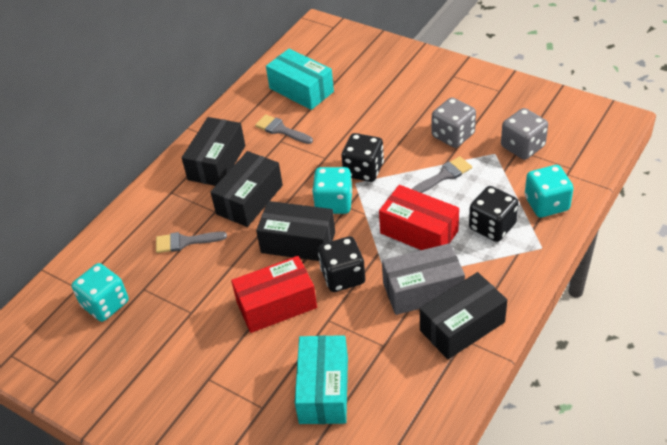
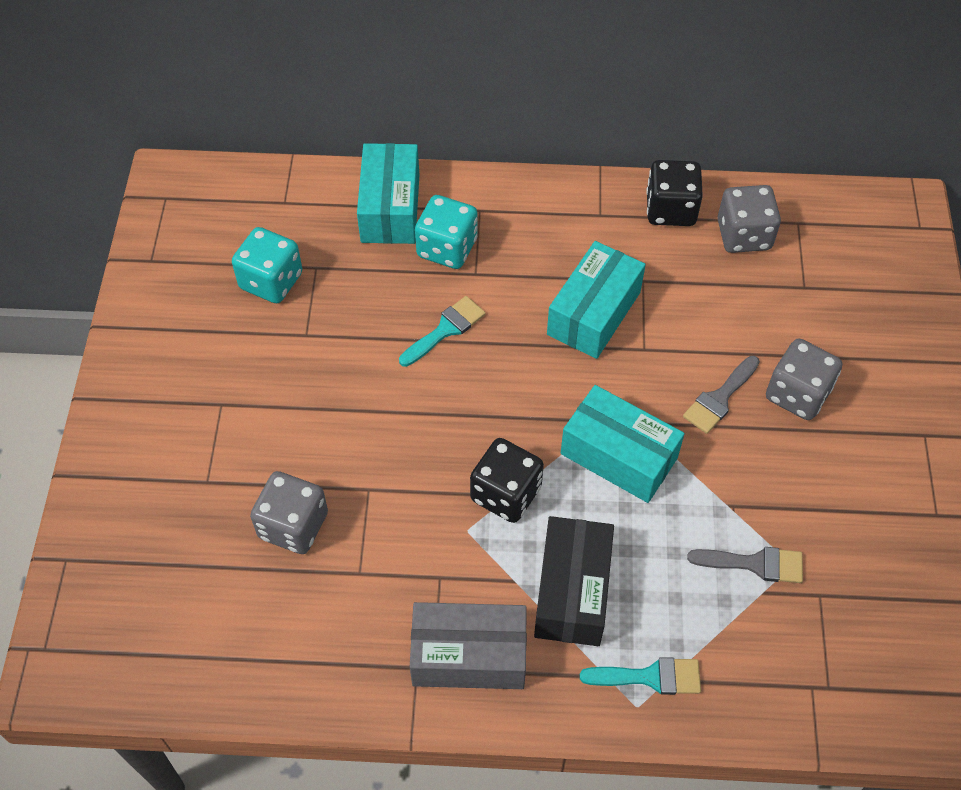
black box: [182,117,245,186] [210,151,283,227] [256,201,335,261] [420,272,507,359] = 4 -> [534,516,614,646] = 1
black dice: [318,236,365,292] [341,133,384,182] [469,186,519,242] = 3 -> [470,438,544,523] [646,160,703,226] = 2
grey brush: [156,232,227,253] [255,114,313,144] [412,156,472,193] = 3 -> [683,356,760,434] [687,547,803,583] = 2
grey dice: [432,97,476,148] [501,108,548,160] = 2 -> [250,471,328,554] [717,185,781,253] [766,339,842,420] = 3
red box: [231,256,317,333] [379,185,459,250] = 2 -> none = 0
turquoise box: [266,49,334,110] [295,335,348,424] = 2 -> [357,143,419,244] [547,241,646,359] [561,385,685,503] = 3
turquoise brush: none = 0 -> [399,296,486,367] [580,658,701,695] = 2
turquoise dice: [72,263,129,322] [312,167,352,214] [525,165,574,218] = 3 -> [232,227,302,303] [415,195,478,269] = 2

